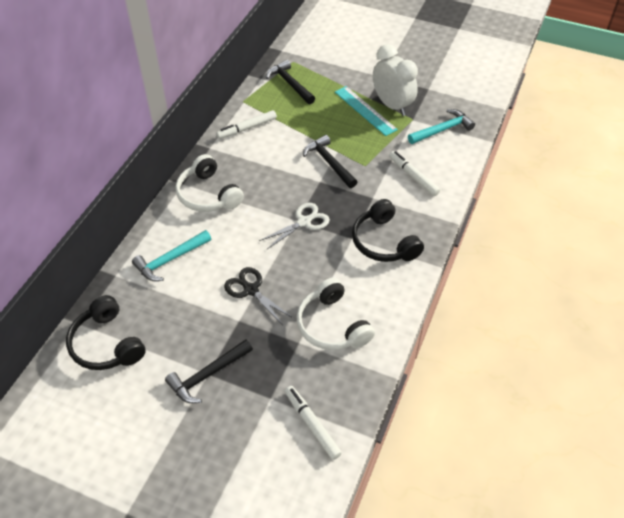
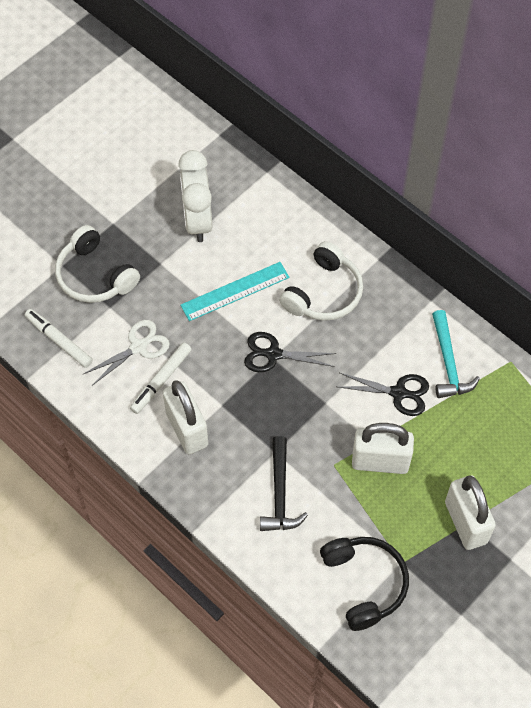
black hammer: [165,339,253,403] [266,60,315,104] [303,135,357,188] = 3 -> [260,436,308,531] = 1
black headphones: [66,295,146,370] [352,199,424,262] = 2 -> [320,537,409,631] = 1
black scissors: [224,267,293,325] = 1 -> [244,332,336,372] [339,373,429,416] = 2
turquoise hammer: [132,230,211,281] [408,109,475,144] = 2 -> [432,310,480,398] = 1
white marker: [216,110,277,139] [285,386,342,460] [389,151,440,196] = 3 -> [25,309,93,368] [130,342,192,414] = 2
white padlock: none = 0 -> [163,380,208,454] [352,423,414,474] [445,475,496,550] = 3

